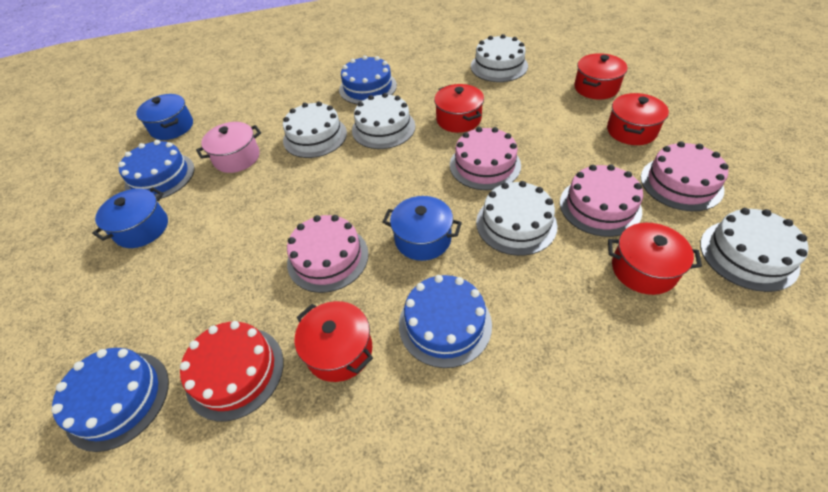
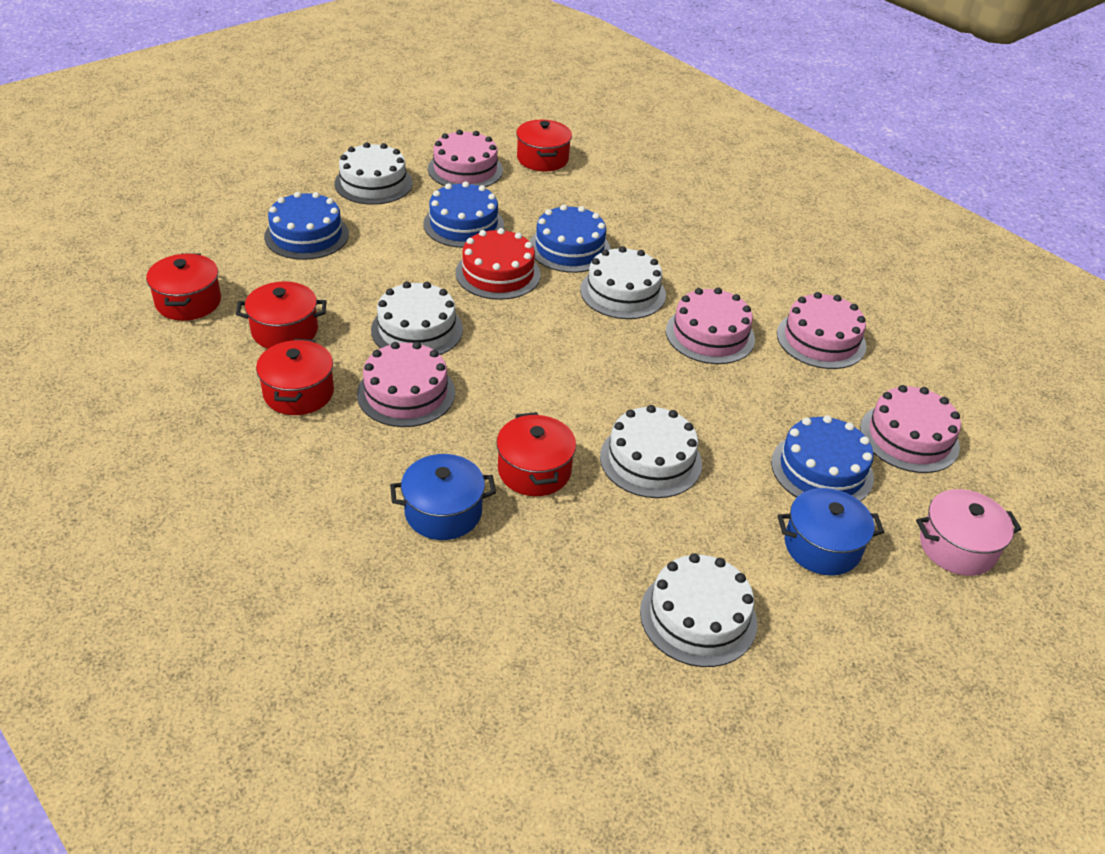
blue pot: [92,187,168,248] [136,94,193,140] [383,196,462,261] = 3 -> [390,454,496,540] [777,488,884,576] = 2
pink cake: [287,215,369,293] [450,127,521,190] [560,164,643,237] [641,141,728,211] = 4 -> [357,342,455,427] [428,130,503,187] [666,288,755,364] [777,292,867,369] [860,385,961,473] = 5

